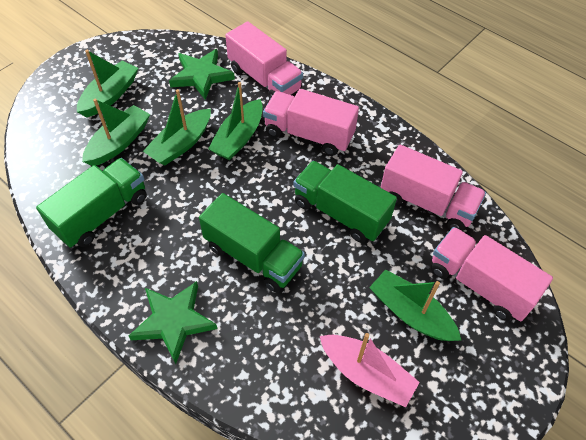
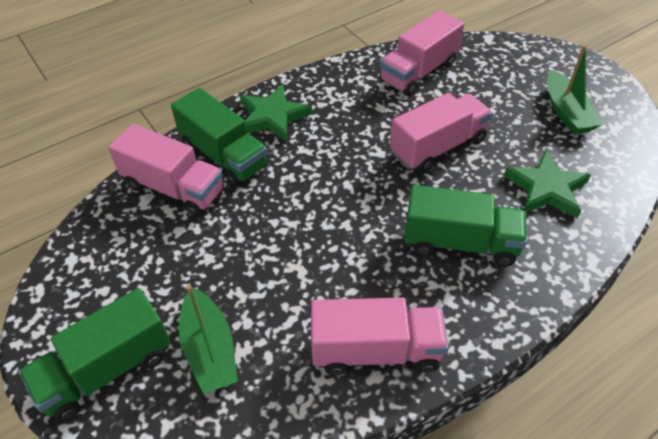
green boat: [77,50,138,117] [82,98,150,166] [143,89,211,166] [208,82,263,160] [369,269,461,341] = 5 -> [179,285,238,394] [547,45,602,135] = 2
pink boat: [320,333,420,407] = 1 -> none = 0

